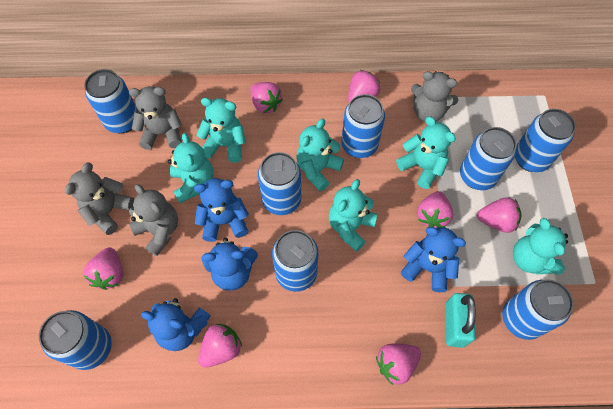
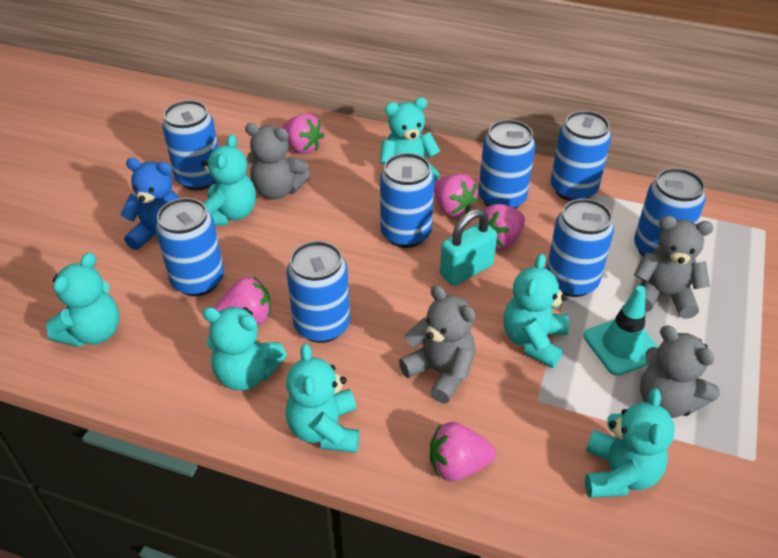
blue teddy bear: [141,298,211,351] [194,178,249,242] [201,238,258,291] [401,227,466,292] = 4 -> [120,158,179,250] = 1
pink strawberry: [83,247,123,290] [198,324,242,368] [250,82,283,113] [348,70,380,103] [376,344,421,385] [417,191,453,228] [477,197,522,233] = 7 -> [214,276,271,325] [282,113,325,154] [430,422,496,481] [434,174,478,217] [479,204,525,249] = 5
turquoise teddy bear: [168,133,213,203] [196,98,246,163] [296,118,344,191] [329,179,377,252] [396,116,456,189] [513,218,568,275] = 6 -> [46,252,119,347] [202,134,256,226] [202,307,287,391] [286,344,360,453] [380,97,440,183] [503,254,569,368] [585,388,675,498] = 7
turquoise traffic cone: none = 0 -> [584,286,659,376] = 1

